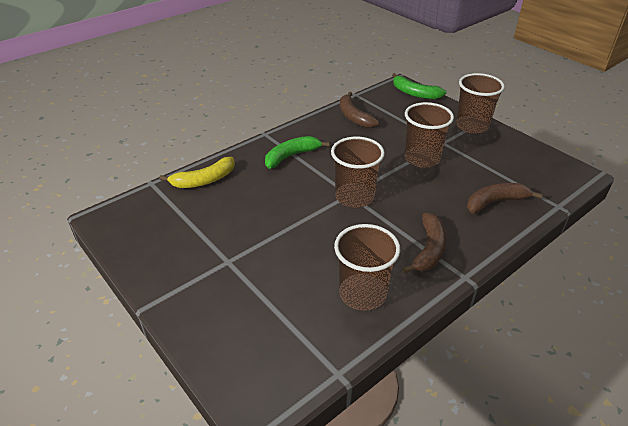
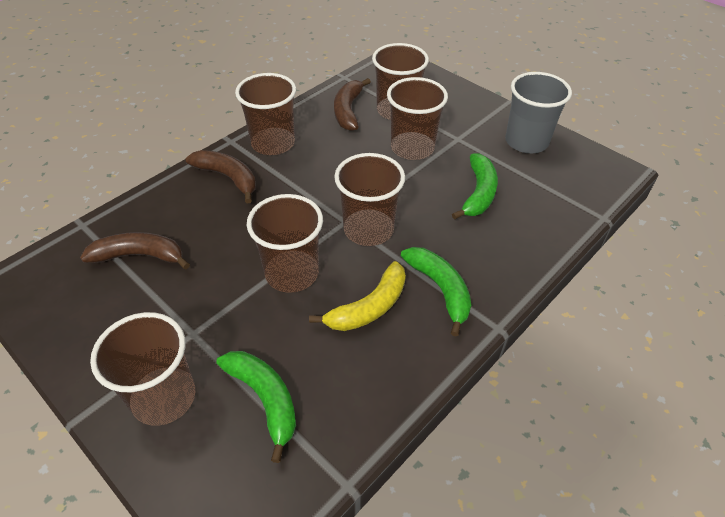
brown cup: [331,137,385,208] [334,224,400,311] [404,102,454,168] [456,73,505,134] = 4 -> [90,312,195,426] [235,73,296,155] [247,194,323,293] [334,153,405,246] [372,43,429,120] [387,77,448,160] = 6
green banana: [265,136,330,169] [392,73,446,99] = 2 -> [216,351,296,463] [401,247,471,337] [452,153,498,220] = 3
grey cup: none = 0 -> [505,72,572,153] = 1

